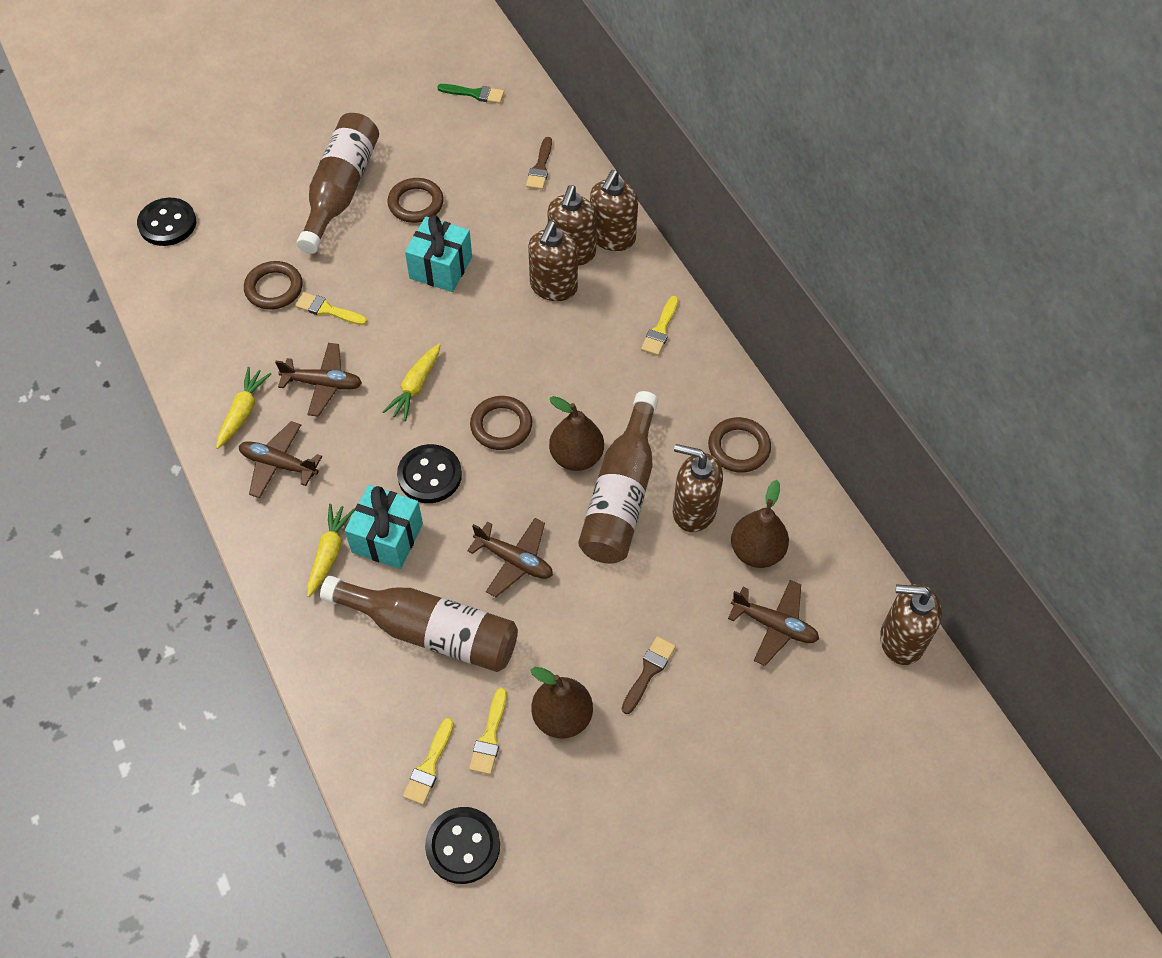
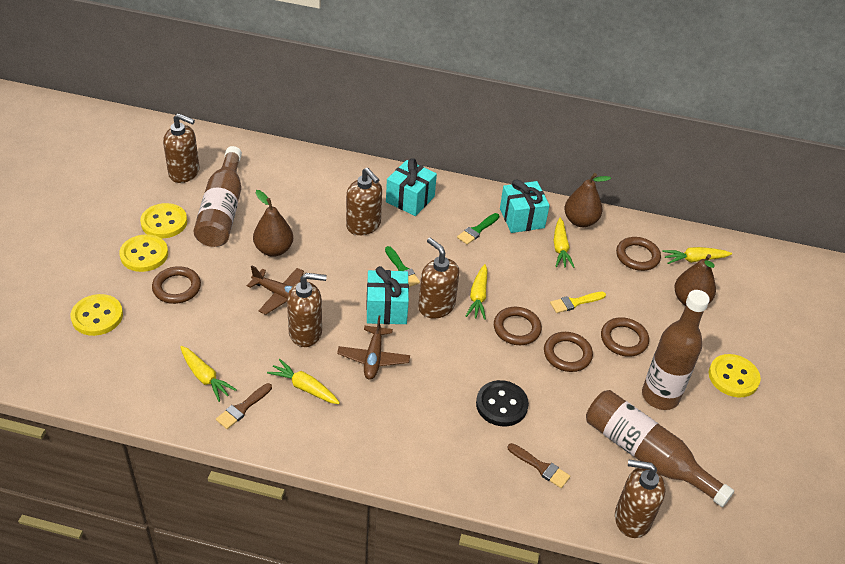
black button: [137,198,196,246] [397,444,462,503] [425,807,500,884] = 3 -> [476,380,529,426] = 1
brown plane: [239,421,322,498] [275,343,362,417] [467,518,553,597] [728,580,819,666] = 4 -> [247,266,304,315] [337,315,410,380] = 2
brown ring: [244,261,303,310] [387,178,444,223] [470,396,532,450] [708,417,771,473] = 4 -> [152,266,201,304] [494,307,542,345] [544,332,593,372] [601,317,649,357] [616,237,661,271] = 5
green brush: [437,84,504,104] = 1 -> [385,246,420,287] [457,213,499,245] = 2
turquoise gift: [345,485,423,569] [405,215,472,292] = 2 -> [366,266,409,324] [386,158,437,216] [500,180,550,233] = 3
yellow brush: [295,292,367,325] [403,718,454,805] [469,688,507,775] [641,296,679,356] = 4 -> [550,292,606,313] = 1
yellow button: none = 0 -> [71,294,123,336] [120,234,168,272] [140,203,187,238] [709,354,761,397] = 4
yellow carrot: [216,367,271,449] [307,503,355,597] [383,344,440,421] = 3 -> [180,346,237,402] [267,359,340,404] [466,264,488,320] [553,218,575,268] [662,247,732,264] = 5

